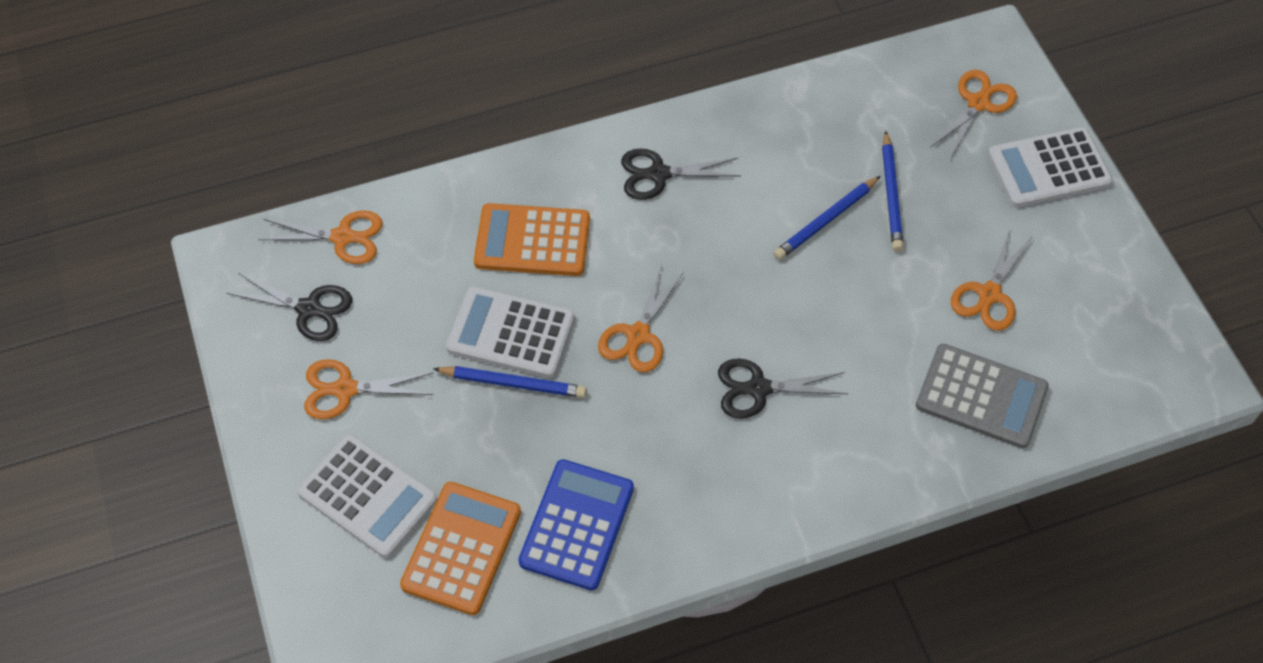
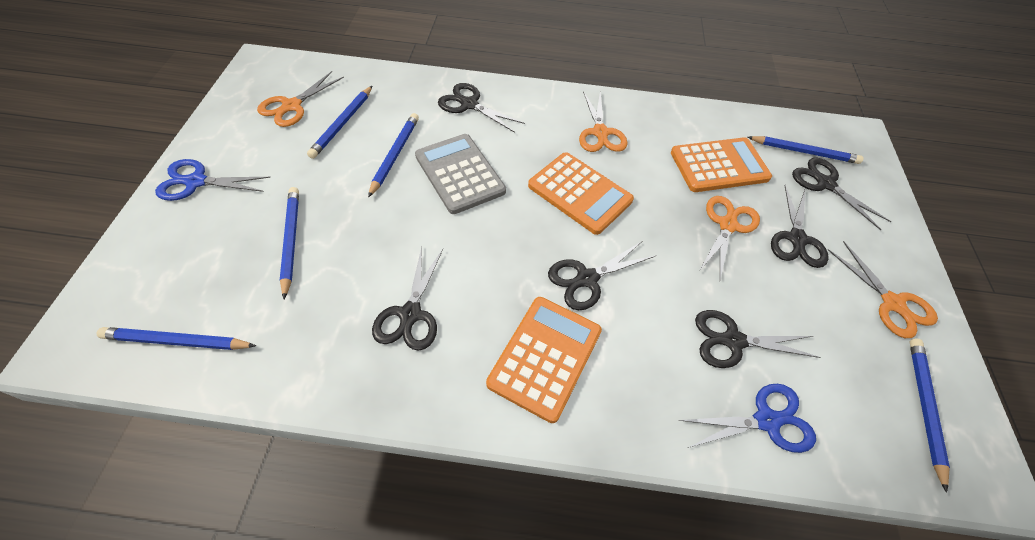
black scissors: [227,272,352,341] [621,148,741,200] [718,358,848,418] = 3 -> [372,247,443,351] [438,83,525,133] [548,242,655,310] [695,310,821,368] [771,185,828,268] [792,157,891,230] = 6
blue calculator: [518,459,634,590] = 1 -> none = 0
blue pencil: [433,366,587,398] [774,176,880,260] [882,131,903,252] = 3 -> [97,327,256,350] [280,187,299,299] [307,86,372,159] [368,113,419,197] [748,136,864,164] [910,338,950,493] = 6
blue scissors: none = 0 -> [155,159,271,201] [678,384,816,453] = 2
orange calculator: [400,482,521,615] [474,203,590,276] = 2 -> [486,297,602,423] [528,152,634,235] [671,137,772,192] = 3
orange scissors: [258,210,383,264] [304,359,433,419] [598,264,684,372] [930,70,1017,159] [951,229,1033,331] = 5 -> [257,71,344,127] [579,91,628,152] [700,196,760,280] [828,241,938,338] = 4
white calculator: [297,434,438,558] [446,286,575,378] [988,127,1113,207] = 3 -> none = 0

